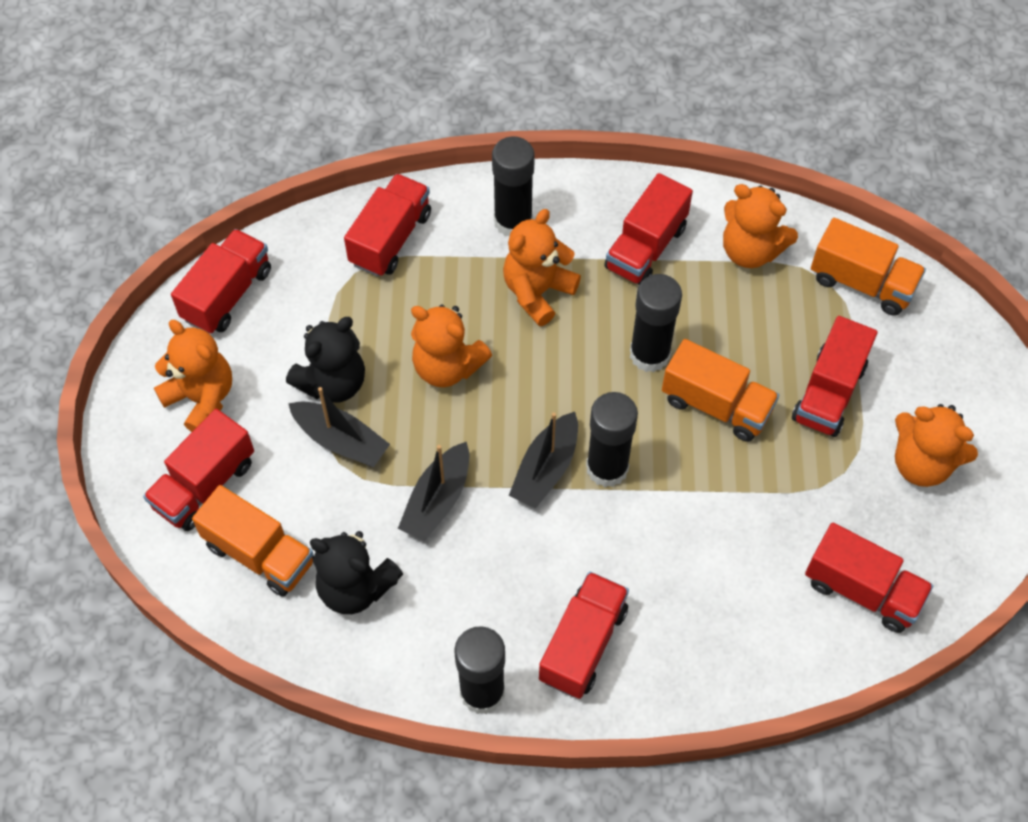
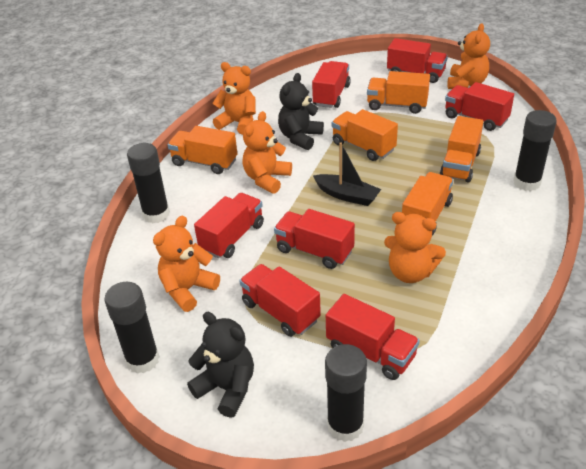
black boat: [288,387,390,467] [398,441,469,542] [509,412,578,509] = 3 -> [313,142,381,206] = 1
orange truck: [192,485,314,597] [662,339,779,442] [811,218,926,316] = 3 -> [168,126,237,174] [332,109,398,161] [367,71,430,114] [402,172,453,236] [440,116,484,183] = 5

